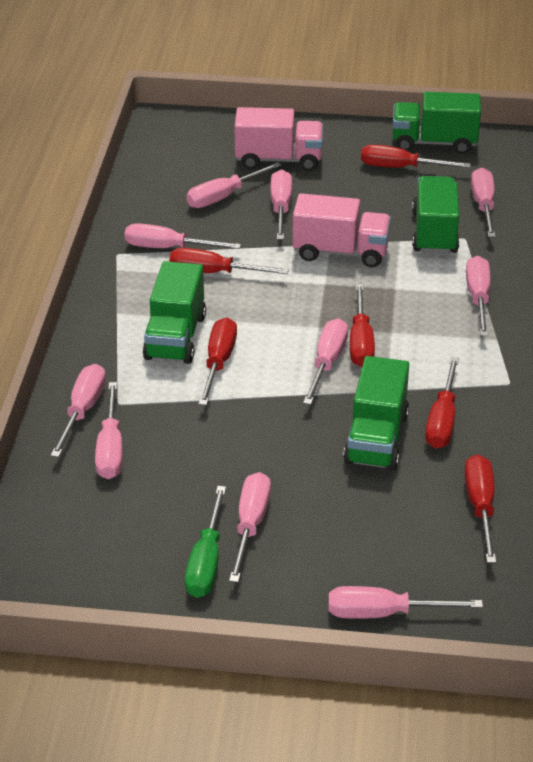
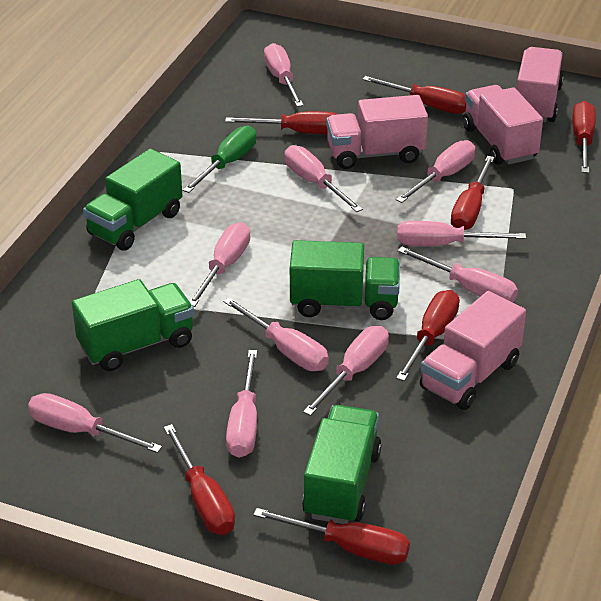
pink truck: [235,107,323,171] [292,193,391,267] = 2 -> [326,95,428,169] [420,291,526,410] [463,85,543,165] [517,47,564,122] = 4
red screwdriver: [170,248,289,274] [199,318,237,406] [350,284,375,367] [361,144,471,168] [425,357,459,449] [464,454,496,563] = 6 -> [164,424,235,535] [225,111,337,134] [253,508,410,565] [362,76,466,114] [396,290,460,381] [451,156,495,230] [572,101,596,173] = 7

